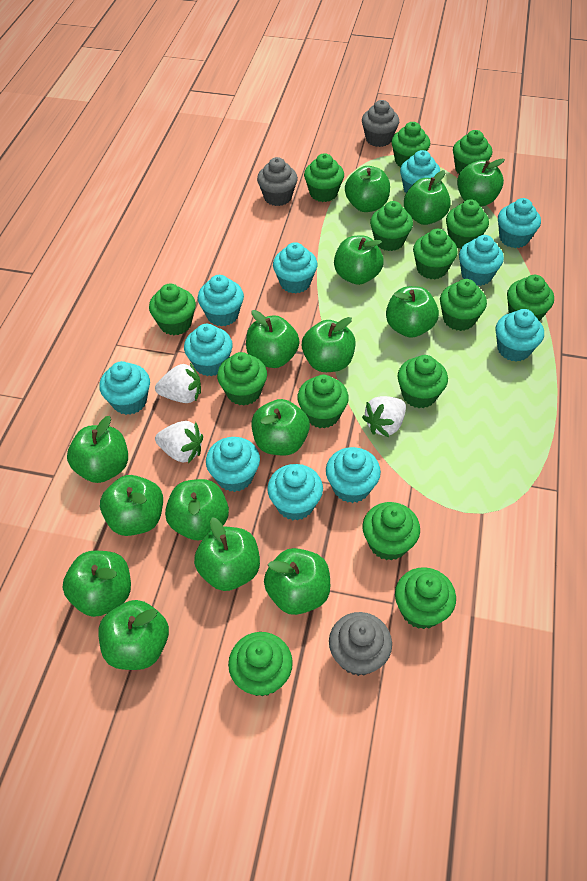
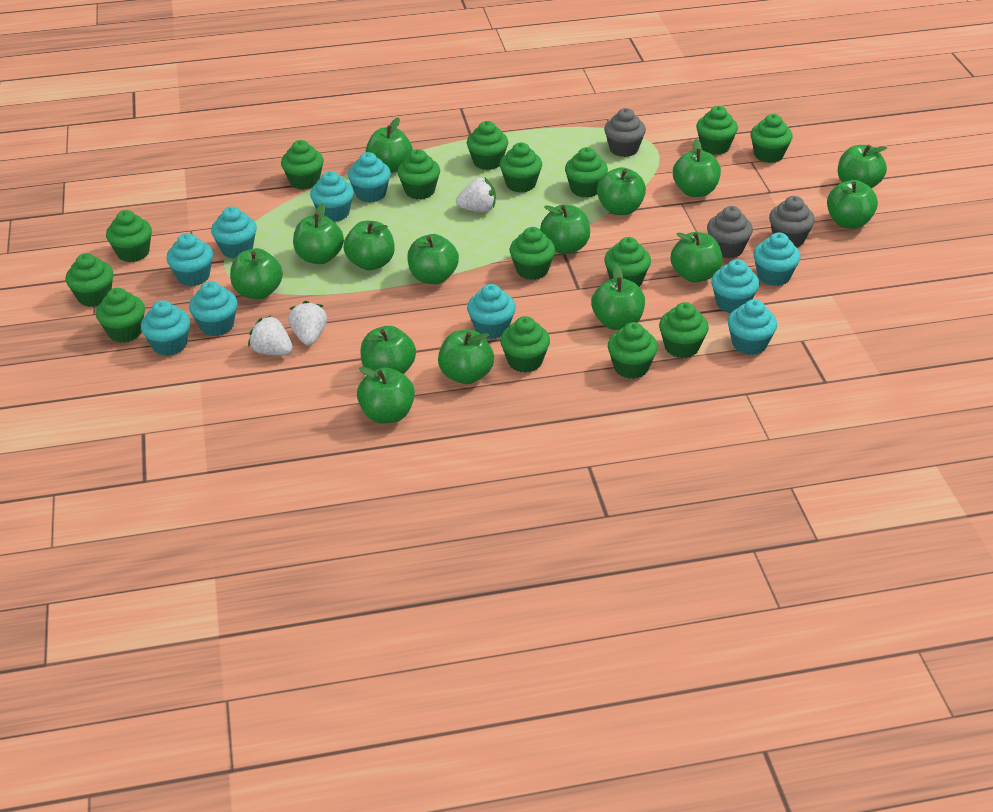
turquoise cupcake: [99,361,150,415] [184,324,233,376] [198,275,244,326] [206,437,260,492] [267,464,323,521] [273,242,318,293] [326,447,381,503] [400,150,440,193] [459,235,504,286] [495,309,544,362] [498,198,541,248] = 11 -> [141,300,190,356] [166,233,213,286] [189,281,238,336] [211,207,257,259] [310,171,354,222] [348,152,391,203] [467,284,516,339] [711,259,759,313] [728,299,777,355] [753,233,801,286] = 10

